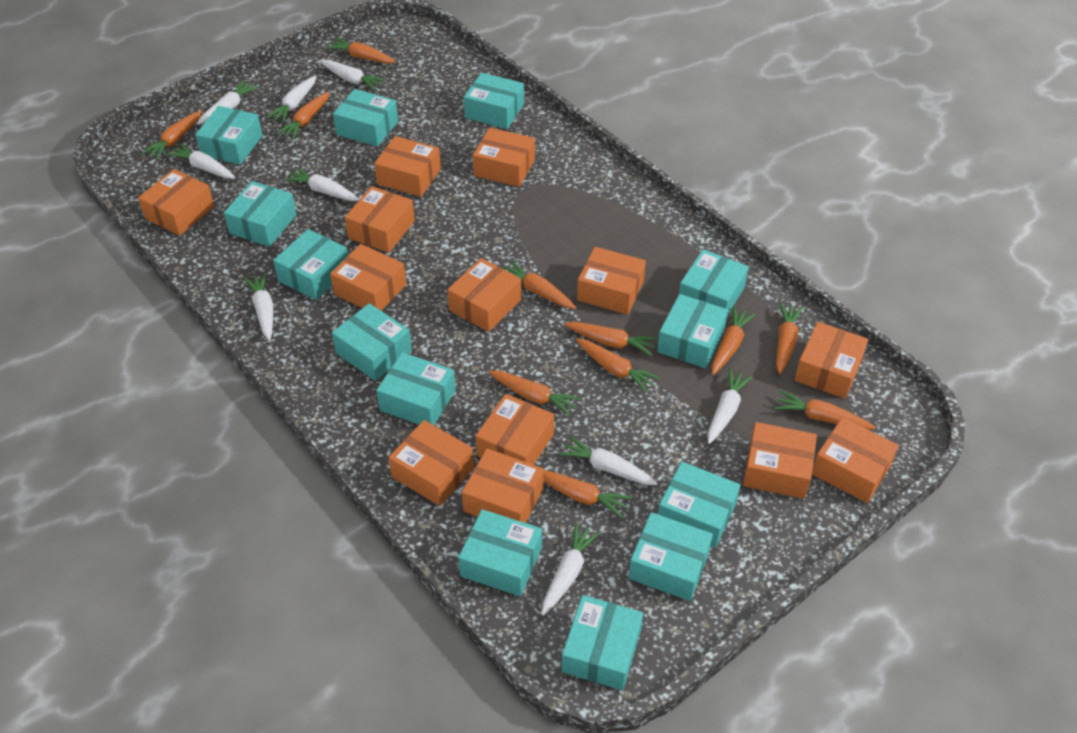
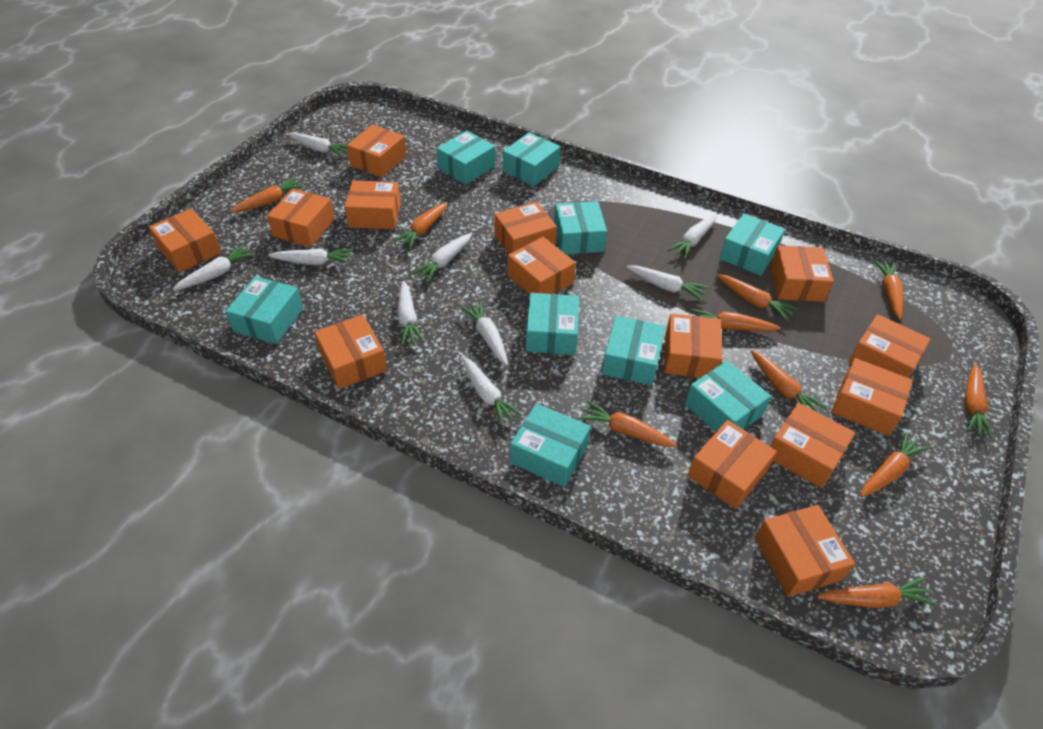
orange box: [138,169,214,236] [330,244,406,311] [345,186,415,253] [374,136,441,197] [388,420,474,506] [447,258,521,332] [462,448,544,523] [473,128,535,187] [476,394,554,465] [577,247,646,315] [743,422,817,499] [794,322,868,399] [812,417,899,503] = 13 -> [149,209,221,272] [267,189,335,247] [314,315,387,389] [344,180,401,229] [346,124,407,177] [494,202,557,254] [508,237,576,295] [664,313,722,378] [687,420,777,509] [755,505,855,597] [770,245,834,302] [770,402,855,488] [831,358,913,436] [848,314,931,378] = 14
orange carrot: [142,111,202,160] [276,92,330,140] [326,38,396,64] [489,371,581,416] [504,261,576,309] [544,470,632,518] [564,322,658,356] [576,338,660,393] [712,306,756,375] [775,390,876,430] [776,303,803,374] = 11 -> [230,177,304,212] [393,202,448,249] [579,401,677,447] [691,309,781,332] [717,274,798,321] [751,350,827,413] [817,577,937,608] [861,432,929,497] [874,260,903,320] [964,364,993,439] = 10
turquoise box: [195,106,263,165] [224,181,297,247] [273,229,348,300] [332,303,412,381] [333,89,398,147] [376,352,456,425] [458,509,542,597] [463,73,524,129] [562,595,643,690] [628,512,713,601] [657,294,728,368] [658,462,740,548] [679,249,749,315] = 13 -> [225,276,303,344] [436,131,496,185] [503,132,561,186] [510,403,591,487] [526,293,579,355] [554,201,607,254] [602,315,665,385] [685,360,771,432] [719,213,785,276] = 9

